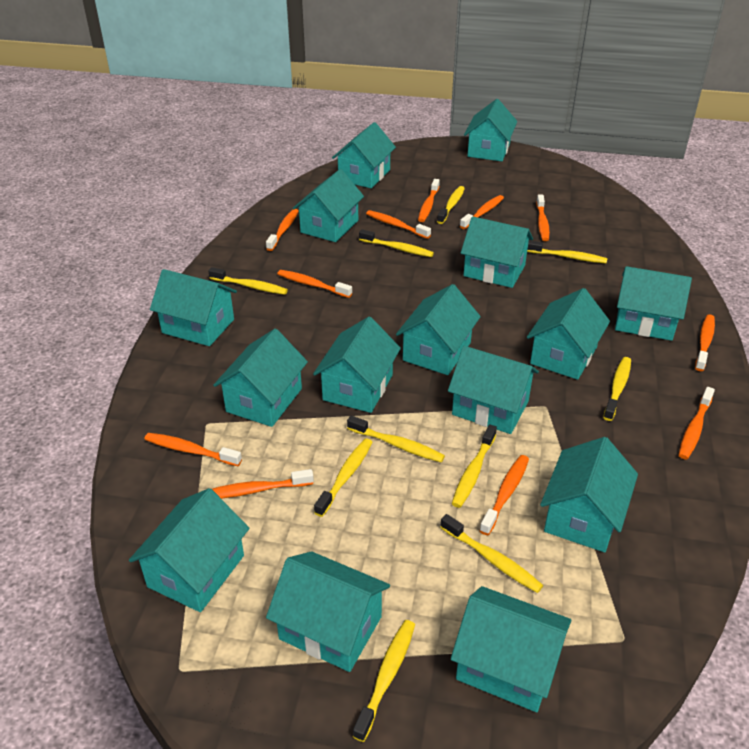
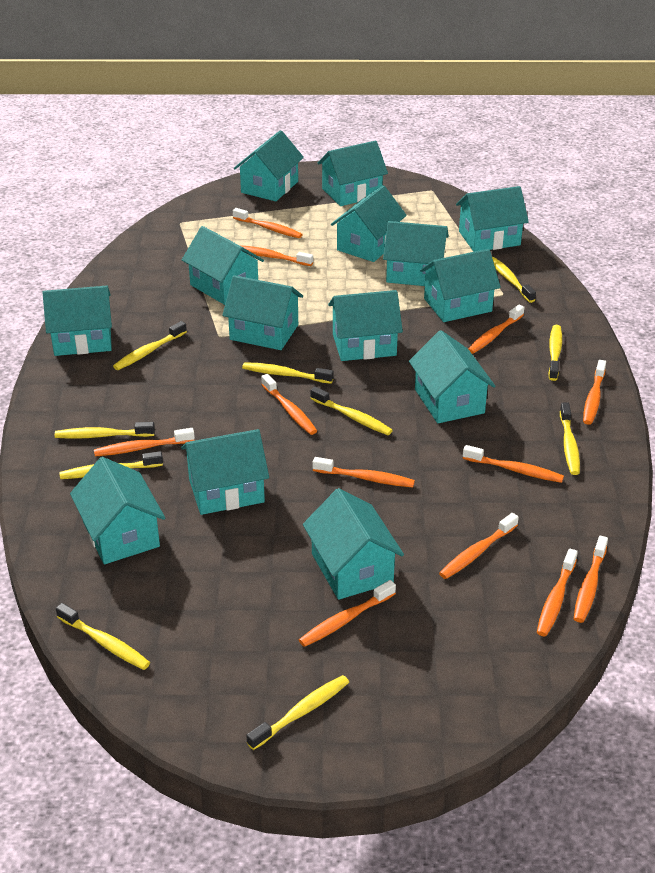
orange toothbrush: [144,433,242,466] [212,469,314,499] [266,209,299,251] [277,270,352,298] [366,210,431,239] [418,179,440,222] [460,195,504,229] [479,455,529,535] [536,194,550,241] [679,387,715,459] [695,314,715,371] = 11 -> [94,428,195,456] [233,208,303,238] [240,245,313,266] [261,374,317,435] [299,580,396,647] [313,457,415,487] [439,513,519,579] [463,445,564,483] [468,305,524,354] [537,549,578,636] [574,536,608,623] [583,360,606,425] = 12
turquoise house: [129,488,249,612] [150,269,237,346] [213,329,308,427] [266,551,390,672] [293,169,364,242] [313,317,401,413] [332,122,396,188] [396,284,481,375] [448,346,539,434] [451,586,571,712] [461,217,533,288] [464,99,517,161] [527,288,610,380] [540,437,638,552] [615,266,692,341] = 15 -> [43,286,112,356] [70,457,165,564] [181,429,269,515] [182,226,264,305] [222,275,303,350] [234,130,304,201] [303,488,404,600] [317,141,388,206] [328,290,403,361] [331,185,407,262] [383,221,449,286] [409,330,495,423] [420,249,501,322] [456,186,529,252] = 14

